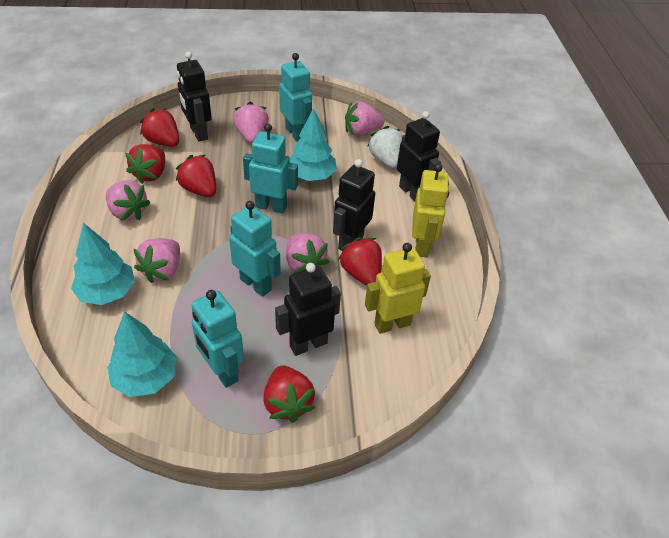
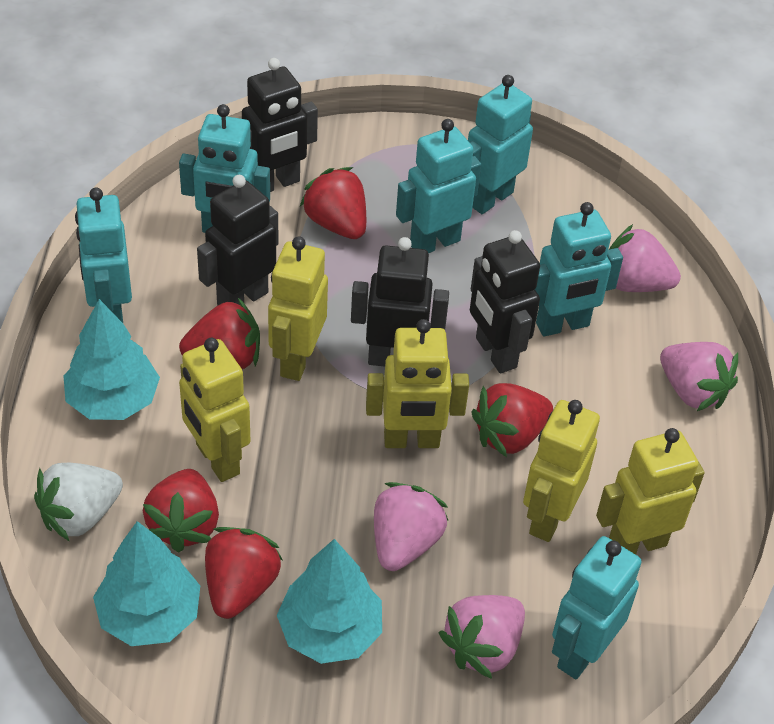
pink strawberry: [106,181,151,221] [133,238,180,283] [234,102,269,144] [286,233,329,274] [345,101,384,137] = 5 -> [374,482,448,571] [439,595,525,679] [609,224,681,292] [660,342,738,411] = 4
turquoise robot: [192,290,244,388] [229,201,281,297] [243,124,298,214] [279,53,312,142] = 4 -> [75,187,132,323] [179,104,270,233] [396,119,481,253] [468,75,533,214] [535,202,623,337] [552,536,642,679] = 6
yellow robot: [365,243,431,334] [412,163,449,257] = 2 -> [179,338,250,482] [268,236,328,381] [366,319,469,448] [523,400,600,542] [596,428,705,555] = 5

